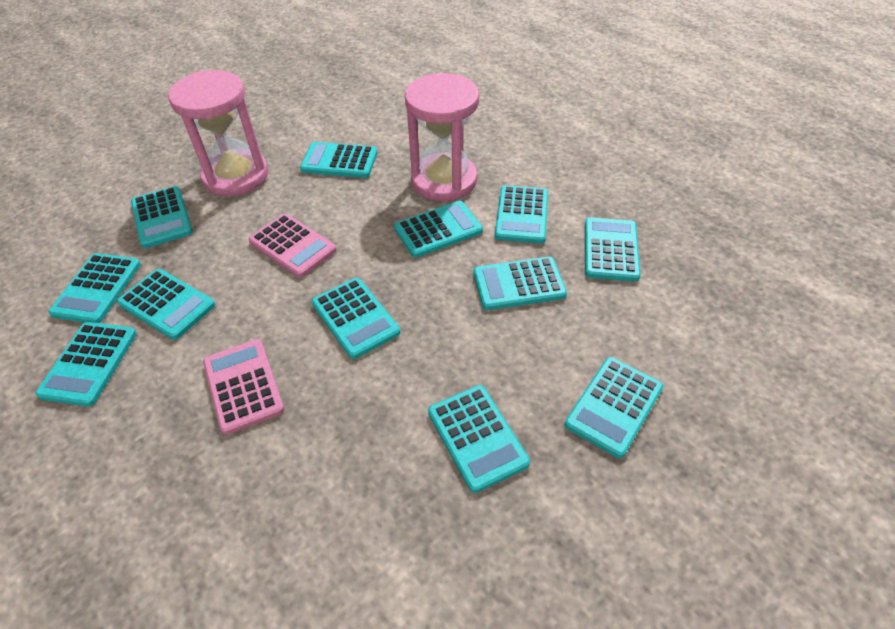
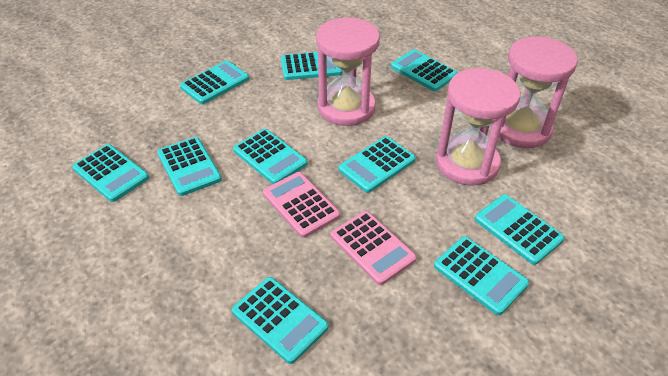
pink hourglass: [168,70,268,197] [405,73,479,201] = 2 -> [316,17,380,126] [436,68,520,185] [491,36,578,148] = 3
turquoise calculator: [35,322,137,407] [48,253,141,323] [117,269,215,340] [131,186,193,248] [300,142,378,178] [312,278,400,359] [394,201,483,258] [428,385,530,493] [474,257,567,310] [495,185,548,244] [565,357,663,458] [585,217,641,282] = 12 -> [72,144,149,202] [157,137,222,196] [180,61,249,104] [232,277,328,364] [233,129,307,184] [281,52,342,80] [338,136,416,193] [391,49,458,91] [434,236,529,315] [475,194,565,265] = 10

